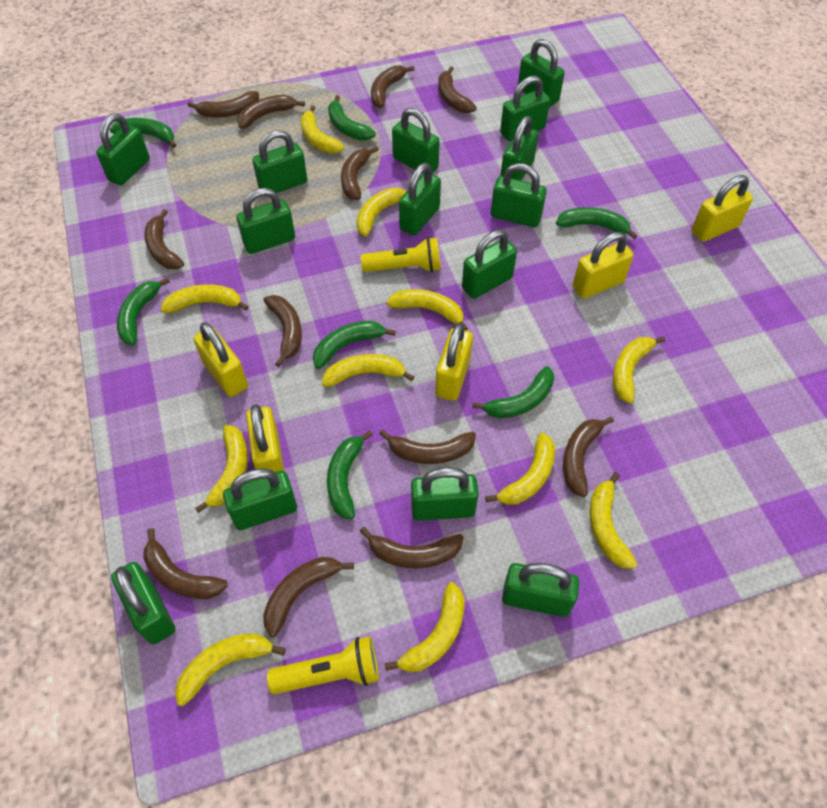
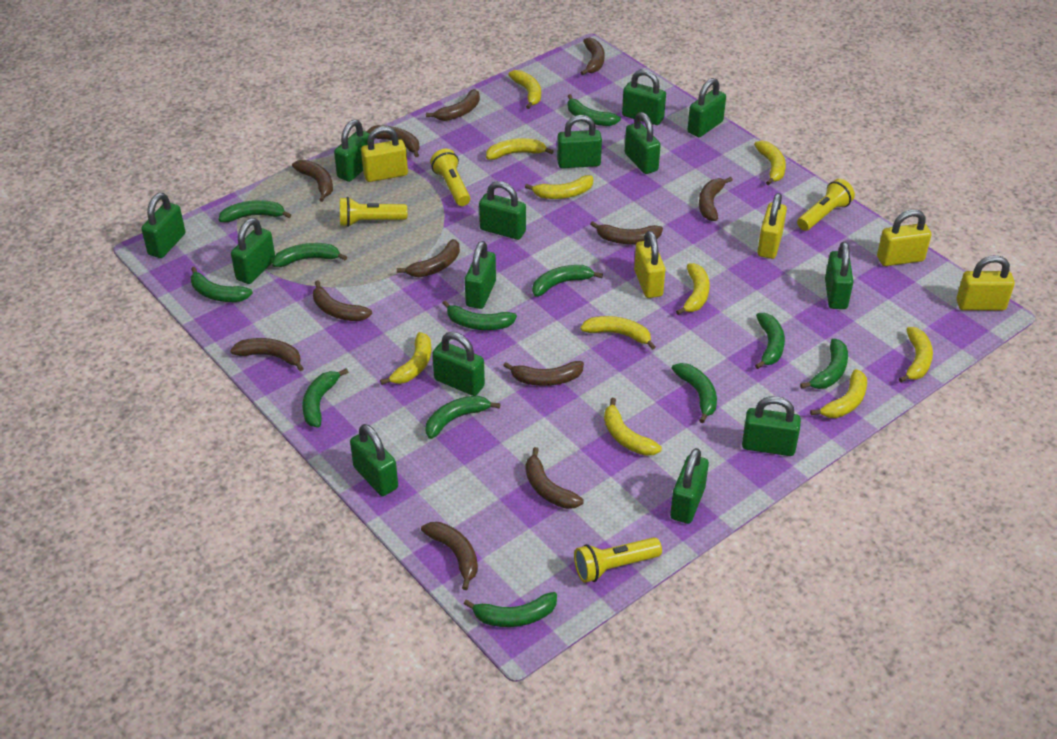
green banana: [109,118,176,148] [117,277,170,345] [313,321,396,369] [327,430,373,520] [328,95,376,140] [472,366,554,418] [556,207,637,239] = 7 -> [190,267,253,302] [219,200,291,222] [272,243,347,267] [302,368,348,428] [426,396,500,439] [442,300,517,330] [464,592,557,627] [532,265,603,297] [568,94,621,126] [672,363,717,423] [755,313,785,369] [800,339,848,389] = 12
yellow banana: [161,284,249,313] [175,633,286,706] [195,425,248,513] [301,105,344,153] [322,354,414,387] [356,188,407,237] [385,582,465,672] [386,289,468,331] [485,433,555,505] [590,472,637,569] [613,336,665,404] = 11 -> [380,332,431,385] [486,138,554,160] [508,70,541,109] [525,175,593,199] [580,316,656,350] [604,398,662,456] [676,263,710,315] [754,140,786,185] [810,369,867,418] [899,327,933,382] = 10
yellow flashlight: [267,636,379,694] [361,237,441,272] = 2 -> [340,197,407,227] [430,149,470,206] [574,537,662,583] [797,179,855,231] = 4

